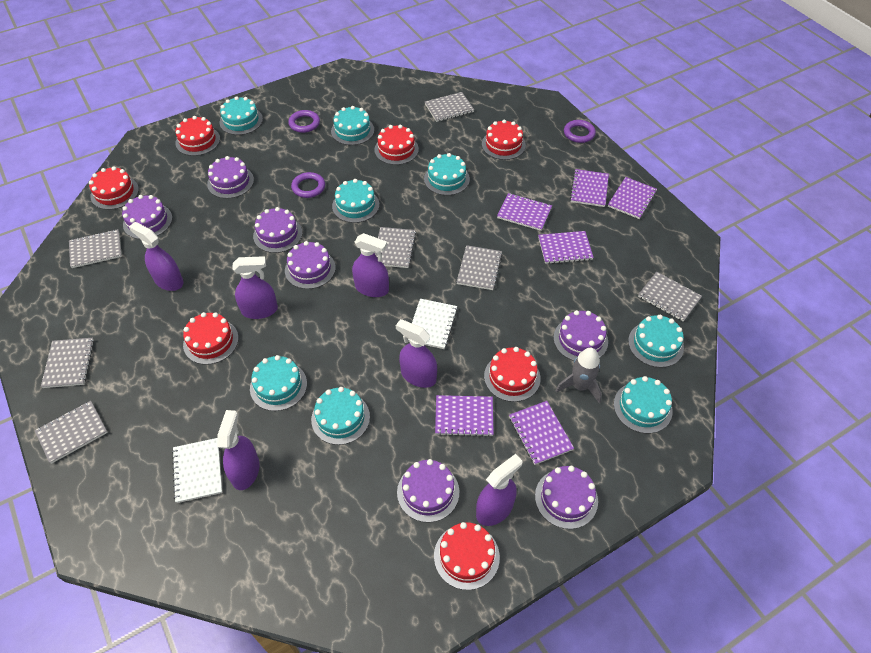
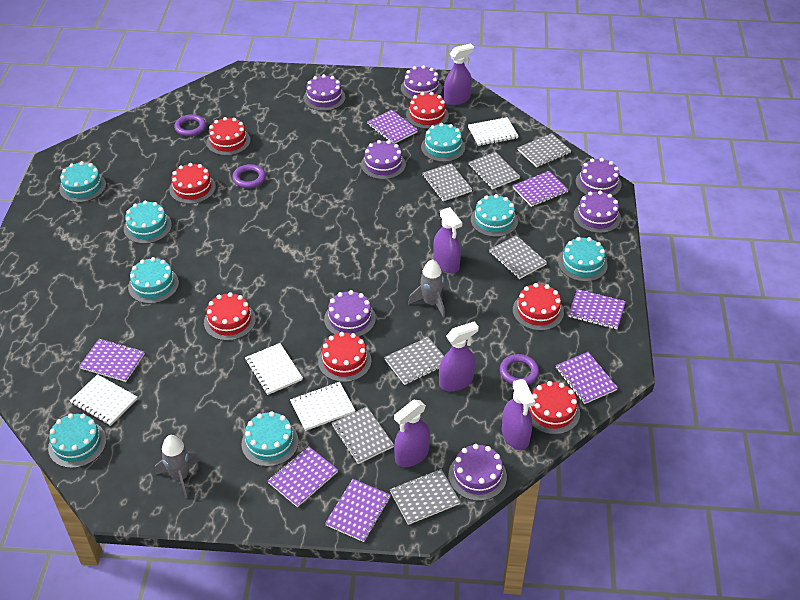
grey rocket: [556,348,602,403] = 1 -> [155,435,201,498] [408,259,445,317] = 2
purple notebook: [435,395,494,437] [497,193,552,231] [509,401,574,465] [538,231,594,264] [570,169,609,207] [608,177,657,219] = 6 -> [79,339,145,382] [268,446,338,507] [325,479,391,542] [367,110,418,143] [512,171,568,207] [556,352,618,404] [568,289,626,329] = 7
purple spray bottle: [129,222,183,291] [217,410,260,490] [233,256,278,319] [352,233,389,297] [396,319,437,388] [476,454,522,526] = 6 -> [394,400,430,467] [433,207,462,274] [439,321,479,391] [444,43,474,105] [502,379,535,450] = 5
white notebook: [172,438,222,503] [408,299,458,349] = 2 -> [70,374,137,426] [245,343,303,395] [290,382,355,431] [468,117,518,146] = 4

